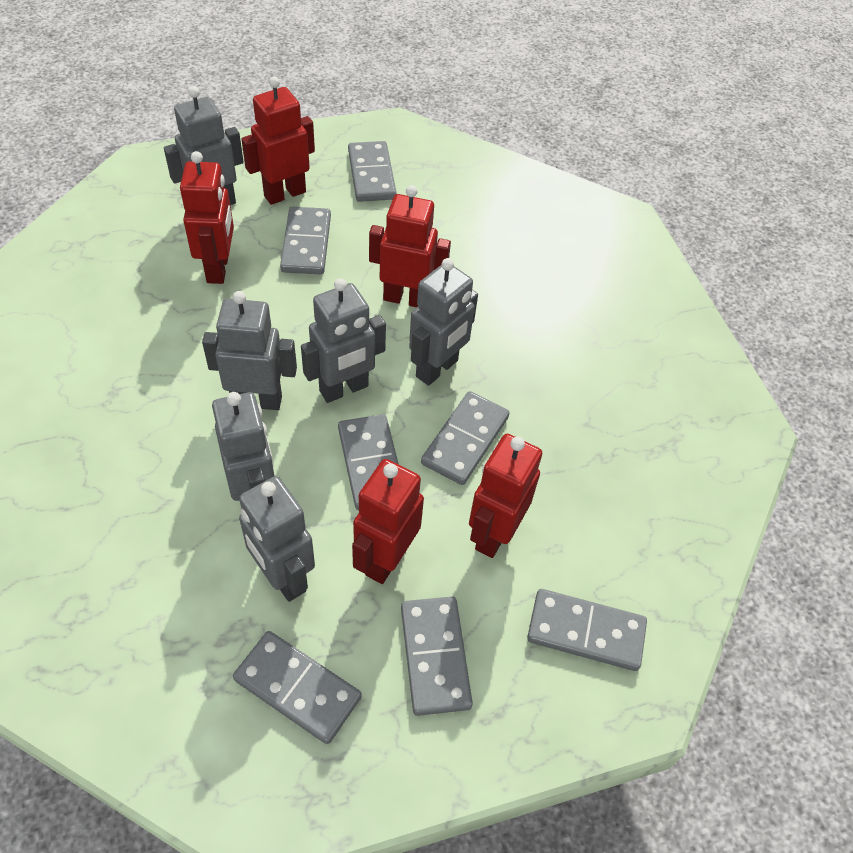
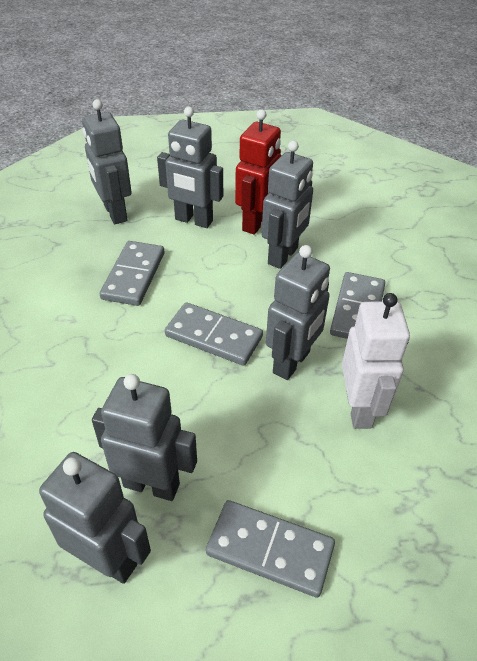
grey domino: [233,631,362,744] [280,207,331,274] [338,414,399,510] [348,141,397,202] [401,597,473,716] [421,391,510,485] [527,589,647,671] = 7 -> [100,241,164,306] [165,302,263,366] [206,500,335,597] [330,272,385,339] = 4
red robot: [180,151,234,284] [241,76,315,205] [352,459,424,584] [369,185,451,307] [469,434,542,558] = 5 -> [235,109,282,235] = 1
white robot: none = 0 -> [342,293,410,429] = 1

